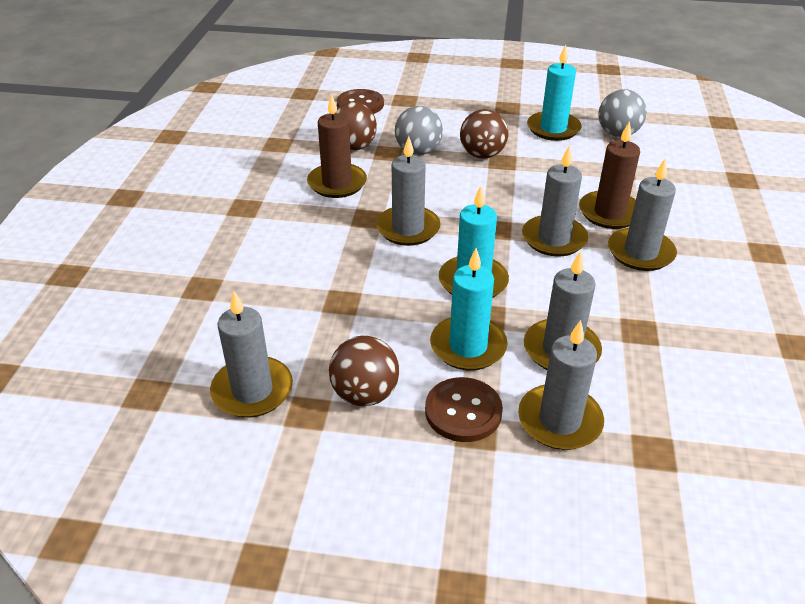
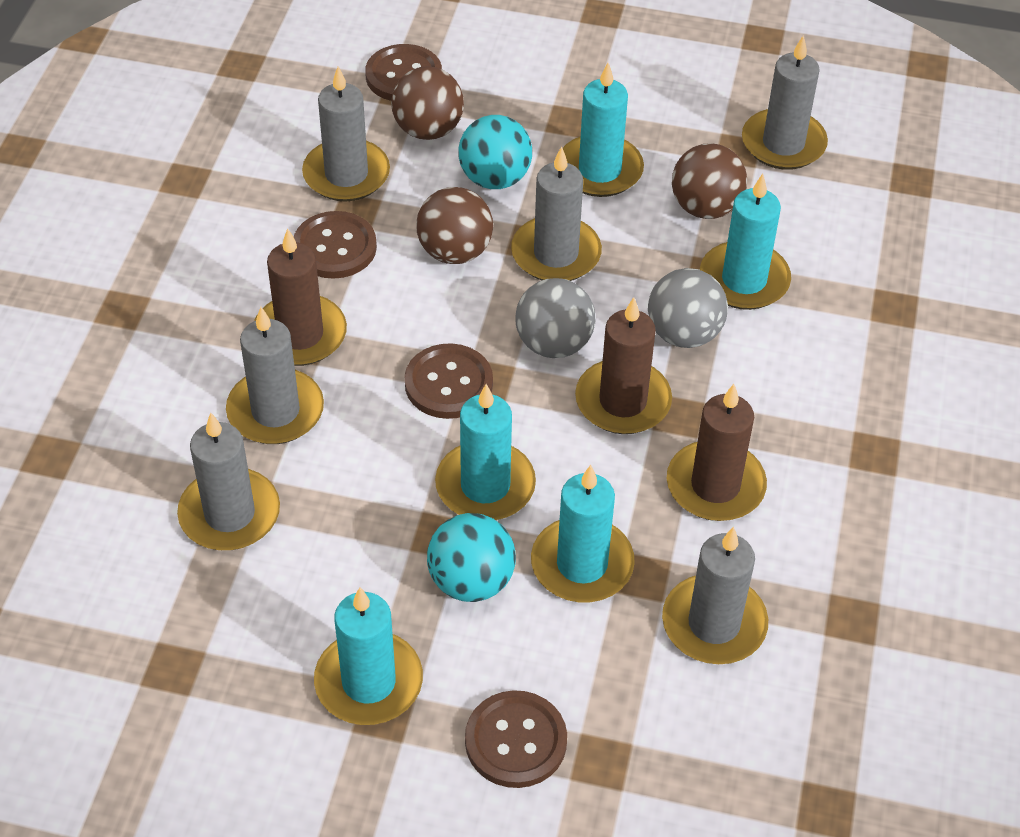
brown button: [337,89,384,114] [425,377,503,442] = 2 -> [294,211,377,279] [365,44,442,101] [405,343,493,419] [465,690,567,788] = 4
brown candle: [307,94,367,198] [579,121,640,229] = 2 -> [254,228,347,366] [575,297,672,434] [667,384,767,521] = 3
turquoise ball: none = 0 -> [427,513,516,602] [458,115,532,189] = 2
turquoise candle: [430,248,508,370] [439,186,509,298] [527,44,582,141] = 3 -> [314,587,423,725] [435,384,536,520] [531,465,635,602] [563,63,644,197] [700,174,791,310] = 5

